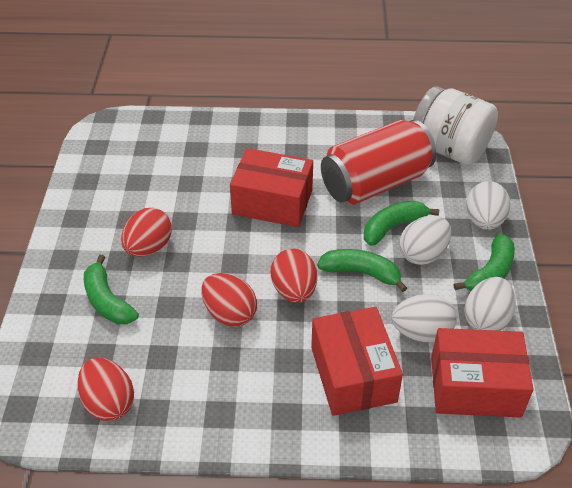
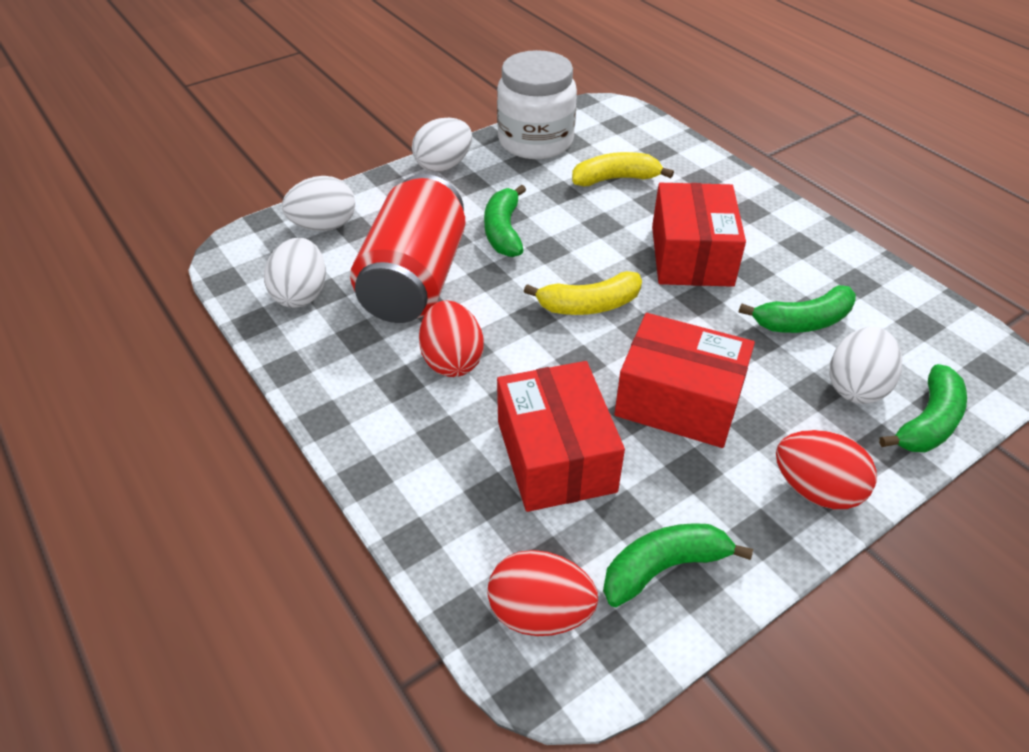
red egg: [77,357,134,421] [121,208,172,257] [202,273,257,327] [271,249,317,303] = 4 -> [419,300,483,377] [488,550,598,636] [776,430,877,509] = 3
yellow banana: none = 0 -> [524,271,642,315] [572,152,674,186] = 2

